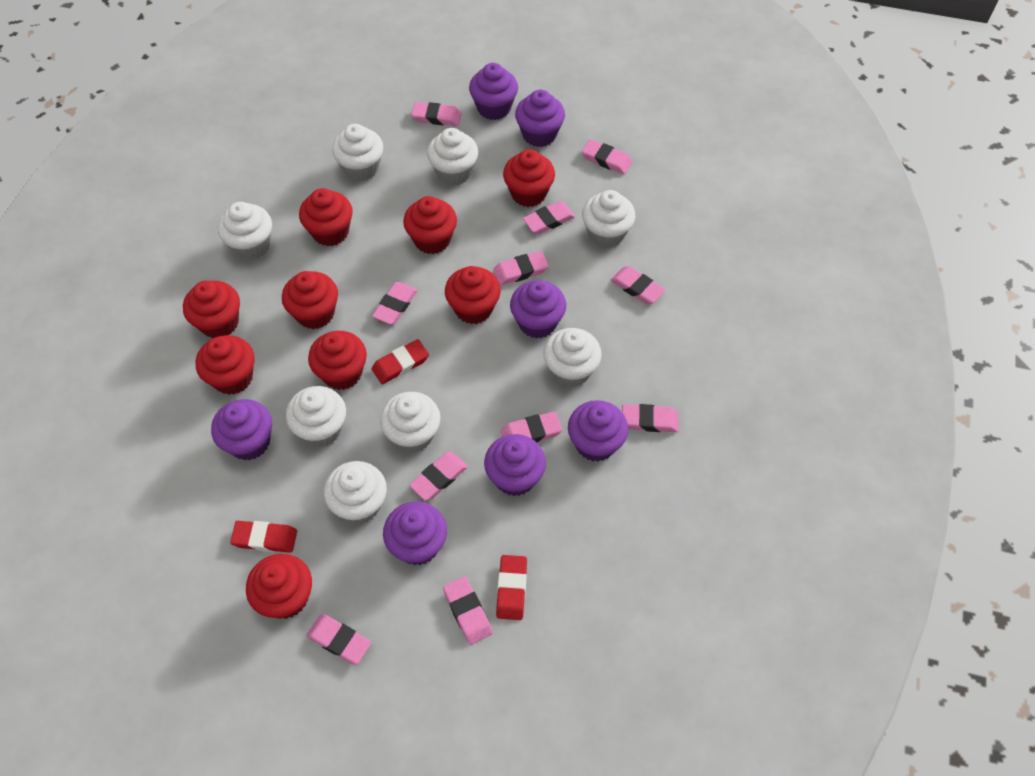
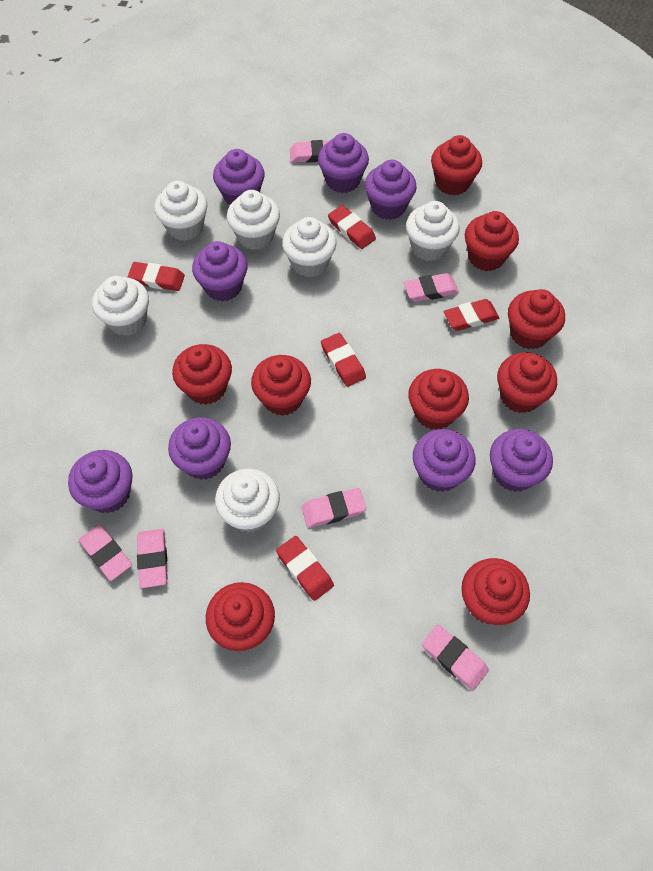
pink eraser: [306,614,371,665] [372,282,417,325] [409,452,468,501] [411,102,462,126] [443,576,493,645] [493,251,549,285] [501,411,562,443] [523,201,575,234] [582,139,633,174] [610,266,665,304] [622,404,678,432] = 11 -> [79,524,132,581] [137,529,168,588] [290,140,329,163] [302,488,366,528] [404,273,459,302] [422,625,489,690] = 6
purple cupcake: [211,399,272,460] [383,502,447,565] [469,63,518,120] [484,434,546,496] [510,280,566,339] [515,90,565,147] [568,400,628,462] = 7 -> [68,450,133,513] [168,417,231,480] [192,241,247,302] [213,149,265,205] [318,133,369,193] [365,160,417,220] [413,429,476,492] [490,429,553,492] = 8
red eraser: [230,521,297,553] [372,339,429,384] [496,555,527,620] = 3 -> [127,262,185,291] [276,536,334,601] [321,333,366,387] [328,205,376,249] [444,299,499,331] = 5
white cupcake: [218,202,272,260] [286,386,346,447] [324,461,387,524] [332,124,383,181] [380,392,440,453] [427,128,478,186] [543,328,602,387] [582,190,636,248] = 8 -> [92,276,149,336] [154,181,207,241] [215,469,280,532] [227,190,280,250] [282,217,336,277] [406,201,460,261] = 6

